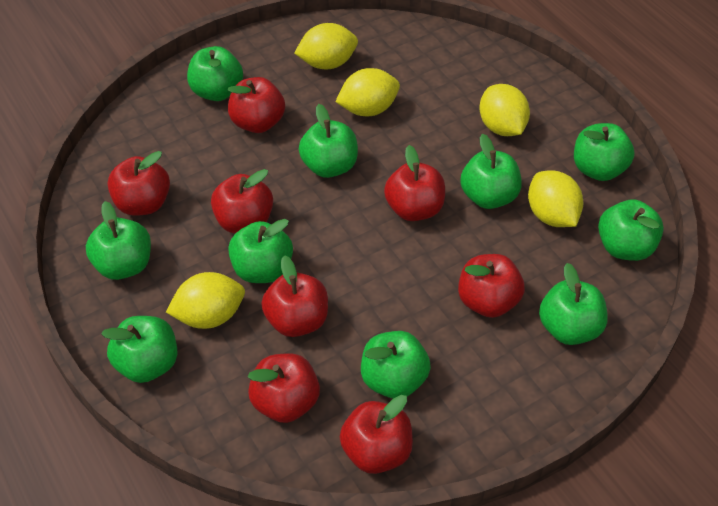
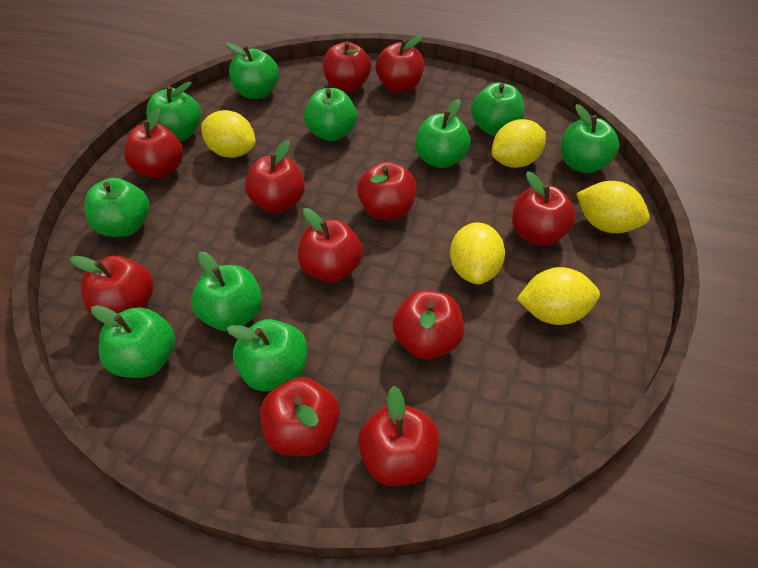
red apple: [108,151,170,216] [211,169,273,234] [228,77,285,133] [248,353,320,423] [261,255,328,337] [340,395,413,474] [384,145,445,221] [458,254,525,318] = 8 -> [70,256,153,317] [124,107,183,179] [245,140,305,213] [260,377,340,456] [298,208,363,282] [323,41,371,92] [357,162,417,220] [358,386,439,486] [376,35,424,93] [393,290,464,359] [512,171,576,246] = 11

